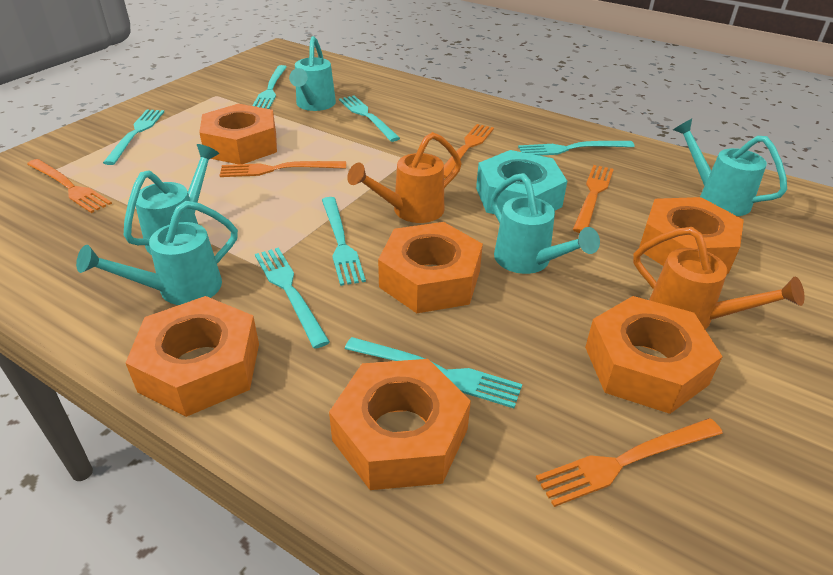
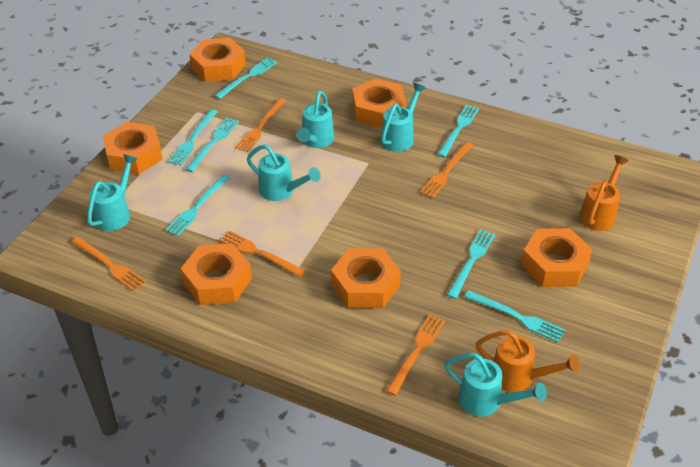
turquoise nut: [476,150,567,214] = 1 -> none = 0

